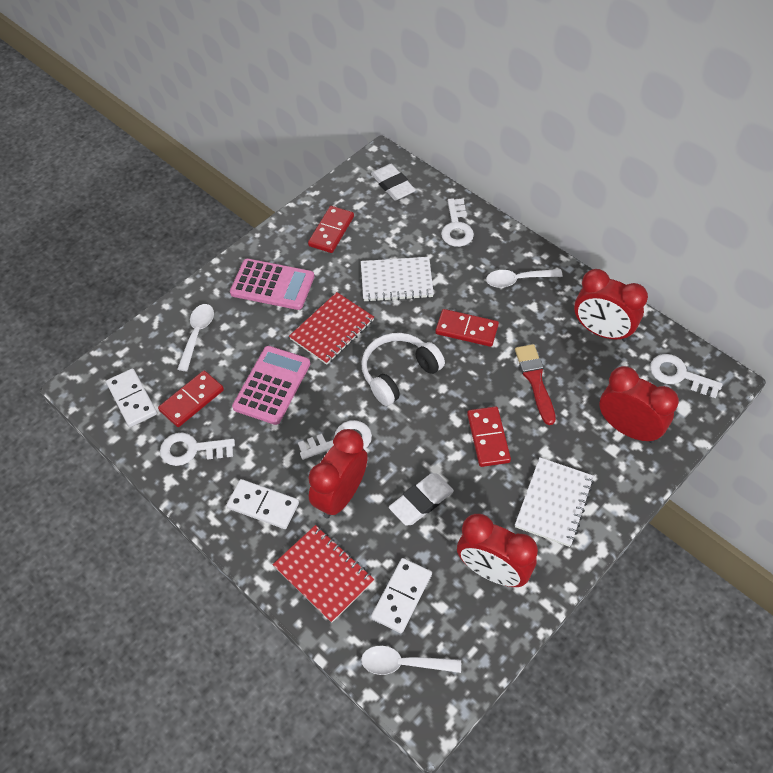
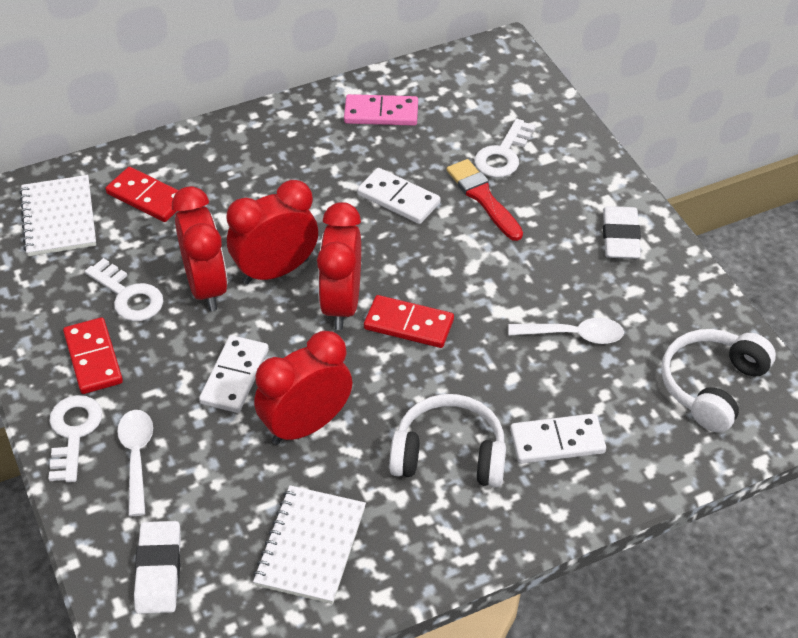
pink calculator: [230,259,314,310] [232,346,310,425] = 2 -> none = 0
pink domino: none = 0 -> [344,94,418,126] = 1
red domino: [158,371,224,427] [308,206,354,253] [435,309,499,347] [467,406,511,467] = 4 -> [63,317,123,394] [106,167,179,222] [364,295,454,348] = 3
red notebook: [273,525,374,623] [289,292,374,365] = 2 -> none = 0
white headphones: [362,333,445,406] = 1 -> [389,394,506,487] [661,329,776,432] = 2
white key: [160,432,235,466] [298,420,372,460] [441,198,474,247] [650,354,723,398] = 4 -> [49,395,102,482] [85,258,163,321] [474,119,536,178] = 3
white spoon: [177,304,214,371] [361,646,461,675] [486,269,563,288] = 3 -> [117,410,153,516] [508,318,624,344] = 2

